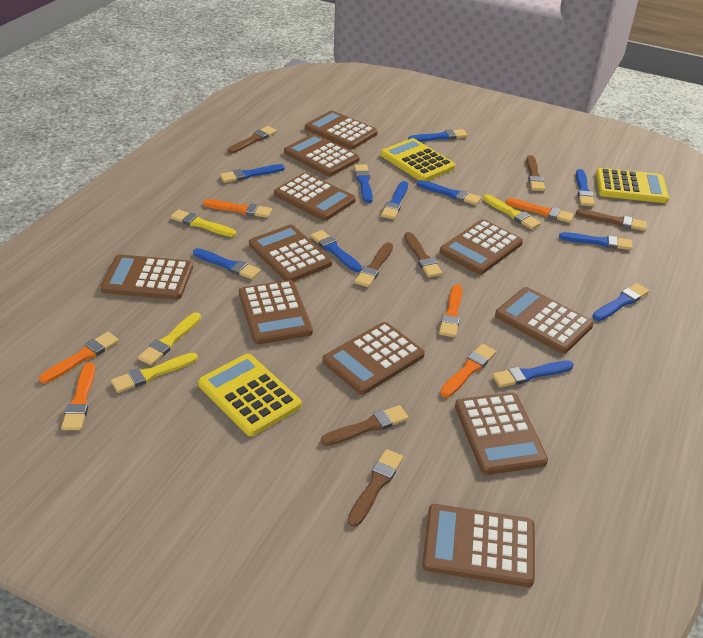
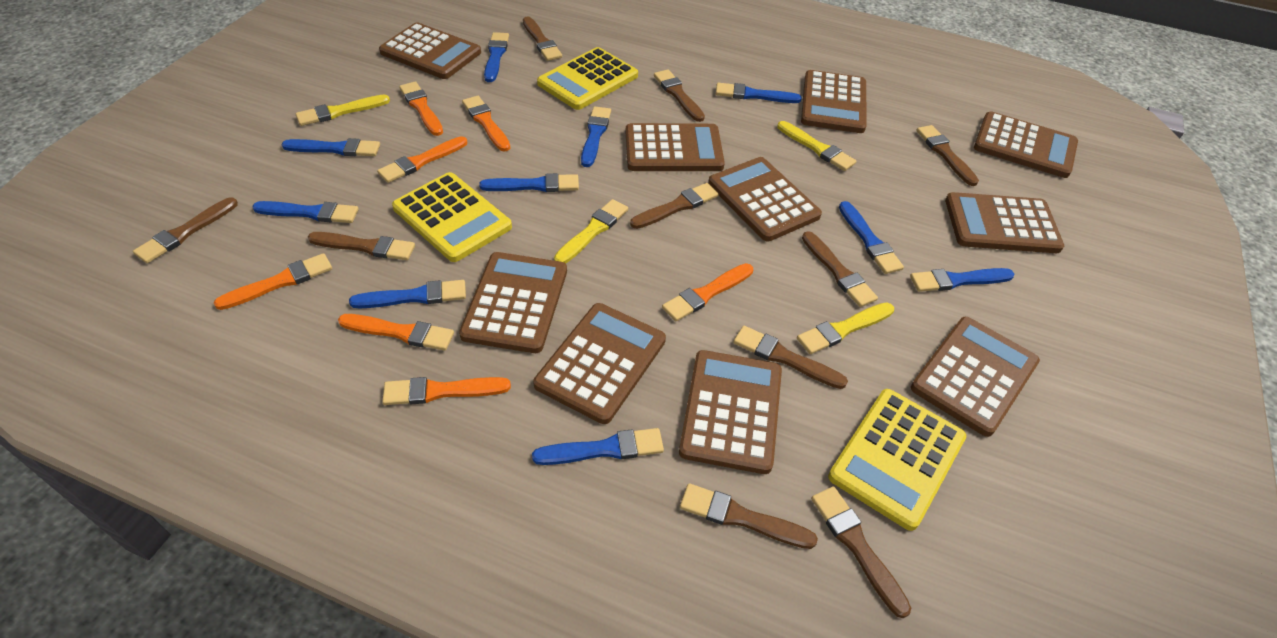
blue brush: [193,248,261,279] [220,164,285,183] [310,230,362,272] [354,164,373,203] [381,181,408,219] [408,129,468,142] [417,180,481,205] [492,361,574,387] [559,232,632,250] [576,169,595,206] [592,283,649,321] = 11 -> [252,201,359,223] [281,138,380,156] [349,280,466,308] [479,173,579,192] [484,32,509,82] [532,428,664,465] [581,107,611,167] [716,83,802,103] [839,201,904,274] [910,268,1014,292] = 10
brown brush: [227,126,277,154] [321,405,409,446] [348,449,403,527] [354,242,393,287] [404,232,443,278] [526,155,545,191] [576,209,647,231] = 7 -> [133,198,238,263] [308,232,415,260] [523,16,562,61] [630,183,719,229] [654,70,705,122] [680,484,818,549] [734,326,848,389] [802,231,878,307] [811,486,911,618] [916,125,979,186] = 10
brown calculator: [101,254,193,300] [239,280,313,345] [249,225,332,281] [274,173,356,221] [284,134,360,176] [305,110,378,149] [323,322,425,394] [422,504,535,587] [440,219,523,275] [455,392,548,475] [495,287,594,354] = 11 -> [379,22,481,79] [459,252,567,353] [533,303,666,424] [626,123,725,171] [679,350,782,474] [708,157,822,241] [801,70,867,133] [911,317,1040,437] [945,192,1064,253] [974,111,1078,178] = 10
orange brush: [39,332,119,383] [61,363,95,430] [203,199,272,218] [439,284,462,337] [440,344,496,397] [505,198,574,223] = 6 -> [214,253,332,310] [338,314,454,351] [377,136,467,183] [382,377,511,405] [399,81,443,136] [462,96,510,151] [662,263,753,321] = 7

